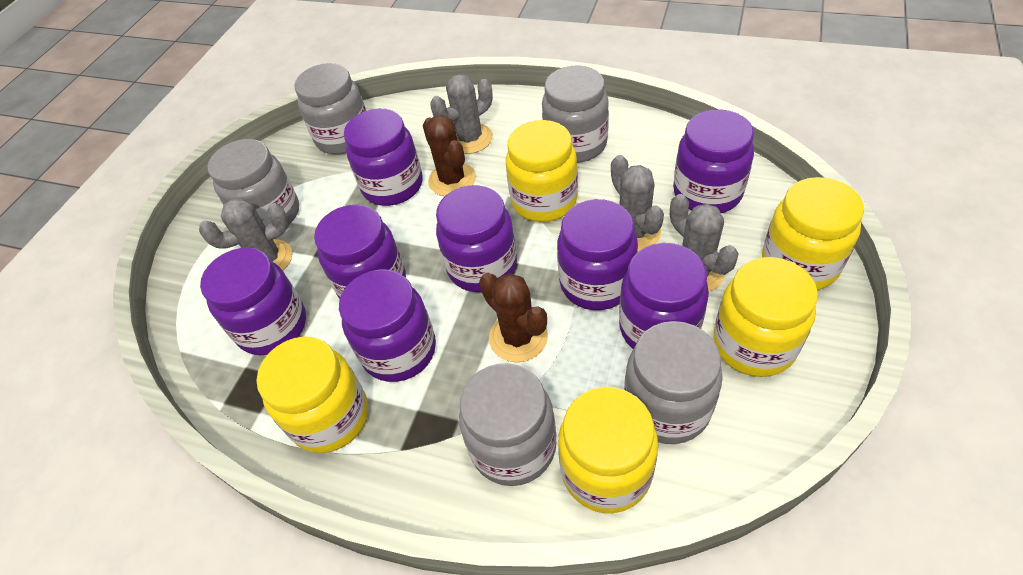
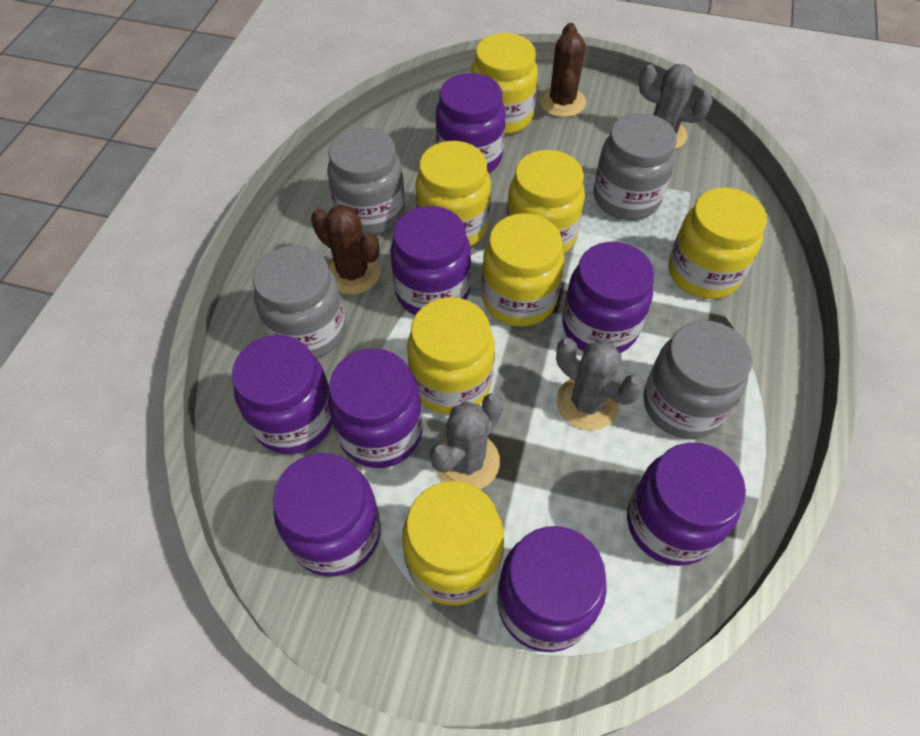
grey cactus: [199,198,292,270] [430,74,493,154] [611,155,664,252] [670,194,739,292] = 4 -> [430,394,504,489] [556,338,644,430] [639,64,713,149] = 3
grey jar: [208,139,299,225] [294,63,366,155] [459,363,556,486] [542,65,609,163] [624,321,723,444] = 5 -> [253,245,346,358] [328,127,405,235] [593,113,677,220] [643,320,752,439] = 4
yellow jar: [257,337,368,453] [506,120,578,222] [558,387,658,513] [713,257,818,377] [762,177,864,290] = 5 -> [402,481,504,605] [407,297,495,415] [416,141,491,246] [471,33,538,135] [482,213,564,327] [506,150,585,253] [669,187,767,299] = 7

